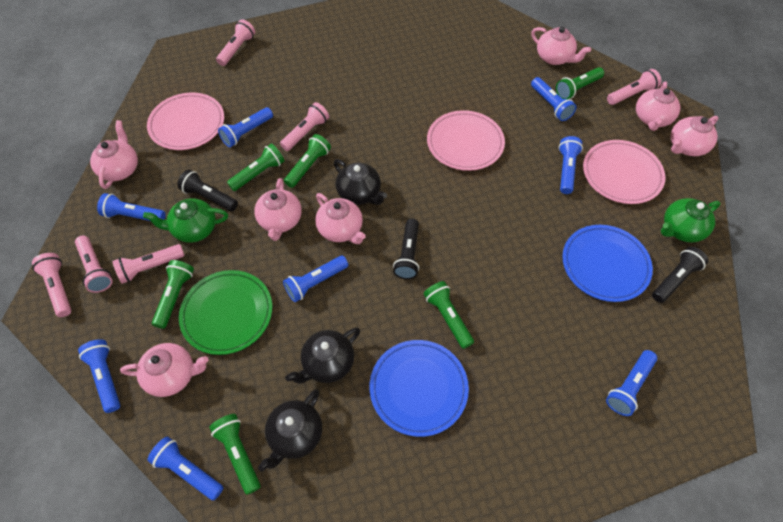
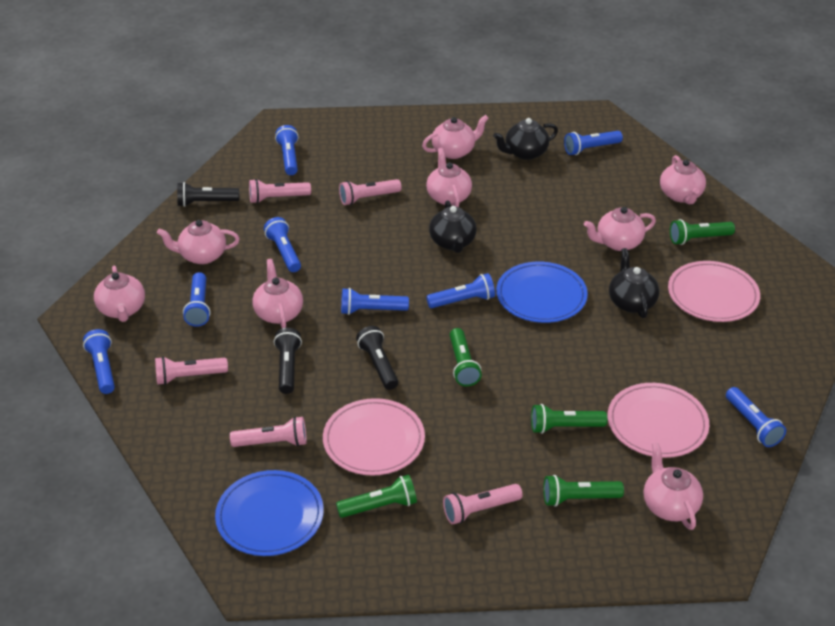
green flashlight: [152,260,194,329] [209,414,261,495] [227,144,284,191] [284,134,331,188] [424,281,474,349] [556,67,604,99] = 6 -> [336,475,417,518] [450,328,482,387] [531,404,607,434] [543,475,624,507] [670,219,735,245] = 5
green plate: [179,270,272,355] = 1 -> none = 0
green teapot: [143,198,228,243] [661,198,721,242] = 2 -> none = 0
pink flashlight: [32,253,72,317] [75,236,113,293] [113,244,185,284] [216,19,255,66] [280,102,329,151] [607,69,661,105] = 6 -> [155,356,228,385] [230,416,307,447] [249,179,311,204] [339,179,402,205] [443,484,522,525] = 5
pink teapot: [90,120,138,189] [120,343,208,397] [254,178,302,241] [315,193,366,244] [531,27,591,65] [636,81,680,131] [671,116,718,156] = 7 -> [94,265,145,322] [157,220,240,264] [252,259,303,328] [422,115,489,159] [426,148,472,207] [584,207,656,251] [644,442,703,530] [660,155,706,204] = 8

